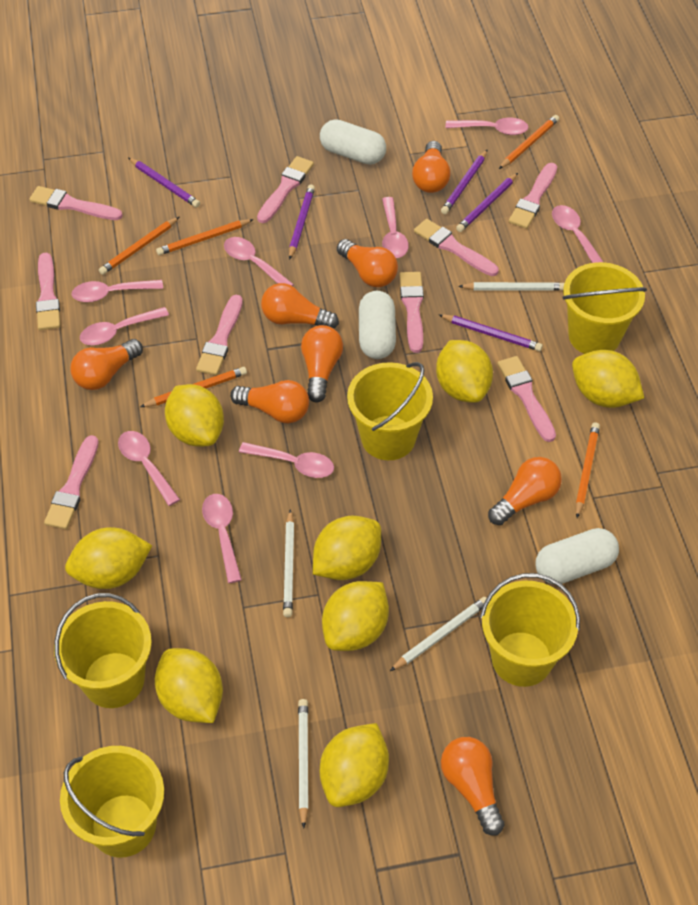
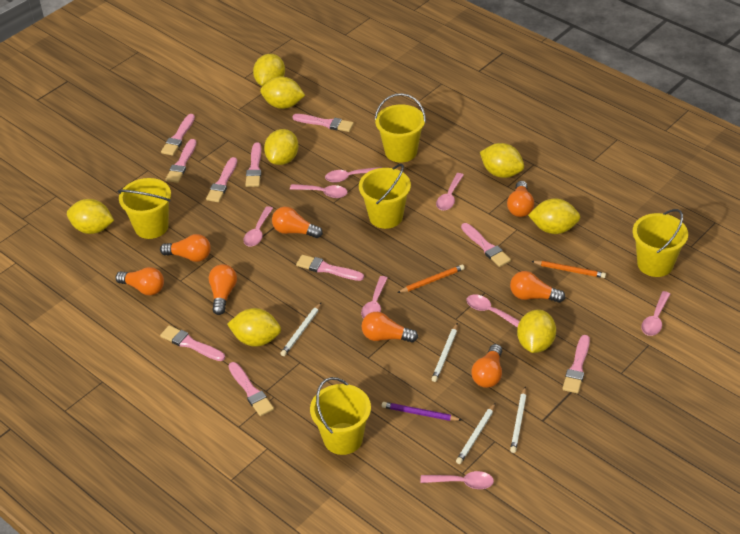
orange pencil: [99,217,179,275] [140,367,247,407] [156,219,254,255] [499,115,559,169] [576,422,600,518] = 5 -> [398,265,465,293] [531,261,606,278] = 2
pink brush: [29,186,123,220] [36,252,60,330] [44,435,99,529] [196,295,243,375] [257,156,314,223] [400,272,424,353] [414,219,499,276] [497,356,556,442] [509,163,557,229] = 9 -> [160,325,225,361] [161,114,195,156] [165,139,196,183] [206,157,237,202] [228,362,274,416] [245,142,261,187] [292,114,354,132] [296,255,364,281] [461,223,511,267] [562,335,590,393] = 10
pink spoon: [71,280,163,302] [80,307,169,345] [118,431,180,506] [202,494,242,583] [224,237,294,286] [239,442,334,478] [382,197,409,258] [446,118,529,135] [552,205,603,263] = 9 -> [244,206,273,246] [290,184,348,198] [325,167,382,183] [361,276,388,319] [420,471,494,489] [436,173,464,211] [466,294,520,328] [641,291,670,336] = 8
purple pencil: [129,158,200,208] [289,185,315,260] [438,314,543,351] [441,150,487,214] [456,173,518,232] = 5 -> [382,402,462,421] = 1
white capsule: [320,119,386,165] [359,291,396,359] [536,528,619,584] = 3 -> none = 0

